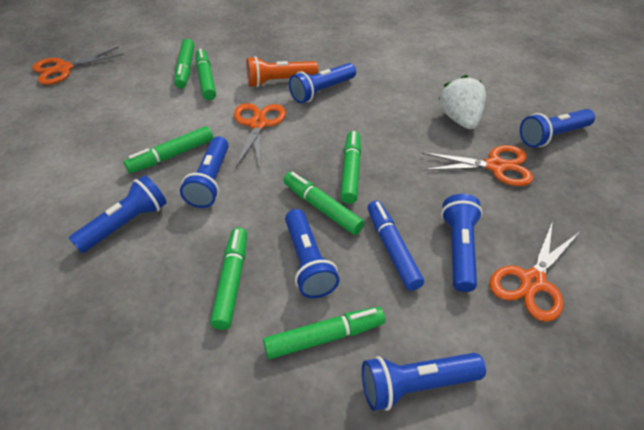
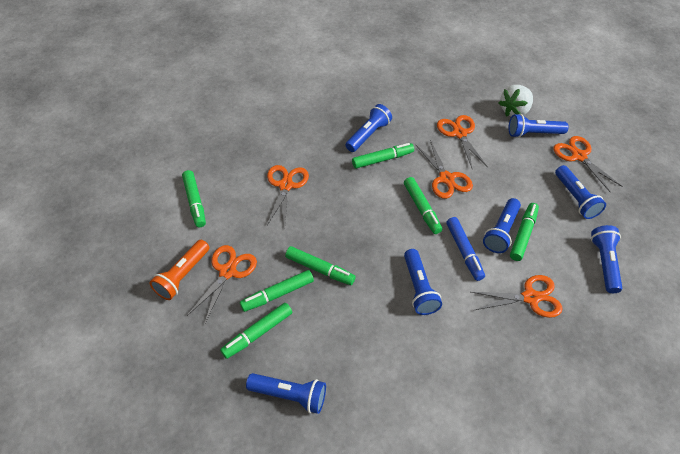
orange scissors: [32,46,125,85] [234,103,286,168] [422,145,533,186] [489,221,579,322] = 4 -> [187,245,257,323] [267,165,309,226] [416,140,473,199] [437,115,488,168] [471,275,563,318] [553,136,623,193] = 6

